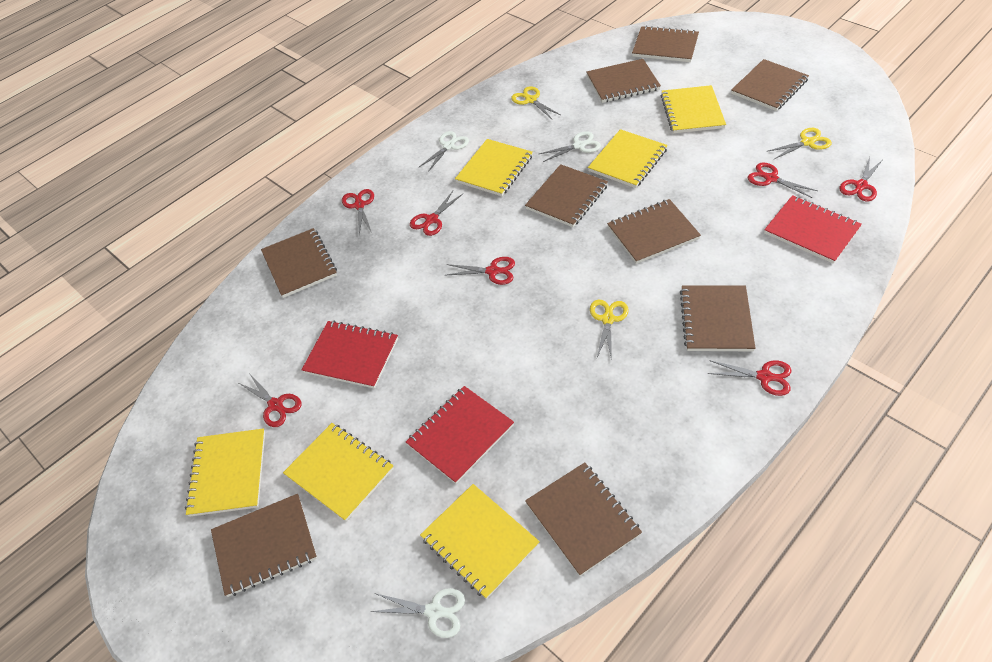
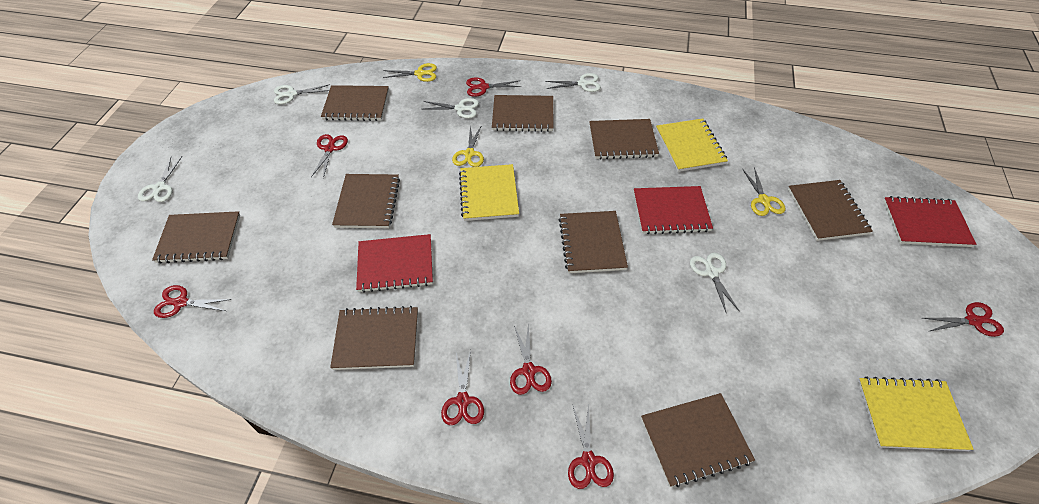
white scissors: [370,588,465,638] [419,131,469,172] [539,131,601,162] = 3 -> [138,157,182,202] [274,84,330,104] [423,98,479,118] [545,73,601,92] [690,253,740,314] = 5
yellow notebook: [185,428,265,517] [283,423,394,521] [420,484,540,599] [455,139,533,196] [588,129,668,188] [660,85,726,133] = 6 -> [459,164,519,221] [656,118,728,172] [858,377,974,451] = 3

